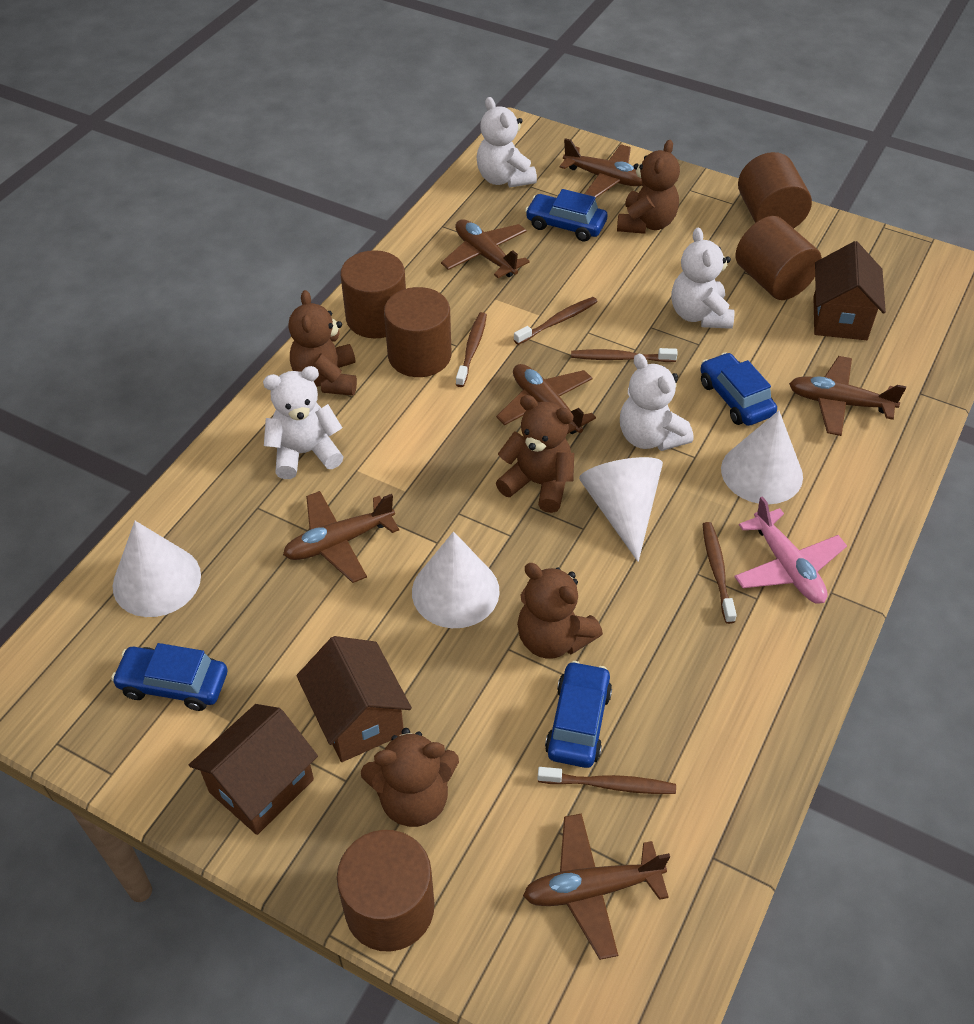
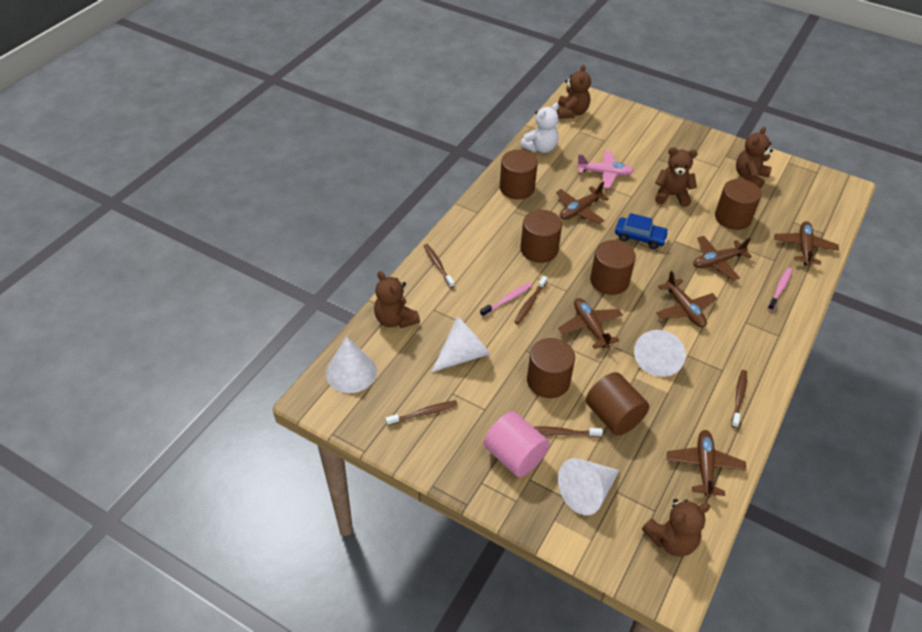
blue car: [111,643,227,711] [525,189,608,242] [545,661,612,768] [700,352,777,426] = 4 -> [615,213,669,249] = 1
brown cylinder: [337,830,434,952] [341,250,406,338] [384,287,452,377] [735,216,822,300] [738,152,812,228] = 5 -> [500,150,538,199] [521,210,562,263] [527,338,575,398] [586,372,649,435] [590,240,636,295] [715,179,762,230] = 6
brown house: [189,704,318,835] [296,636,412,762] [814,241,886,340] = 3 -> none = 0
pink cylinder: none = 0 -> [484,411,549,477] = 1
pink toothbrush: none = 0 -> [480,282,532,317] [768,268,792,311] = 2
white teddy bear: [263,366,344,479] [477,97,537,187] [620,354,693,451] [671,228,734,329] = 4 -> [520,103,559,153] = 1

